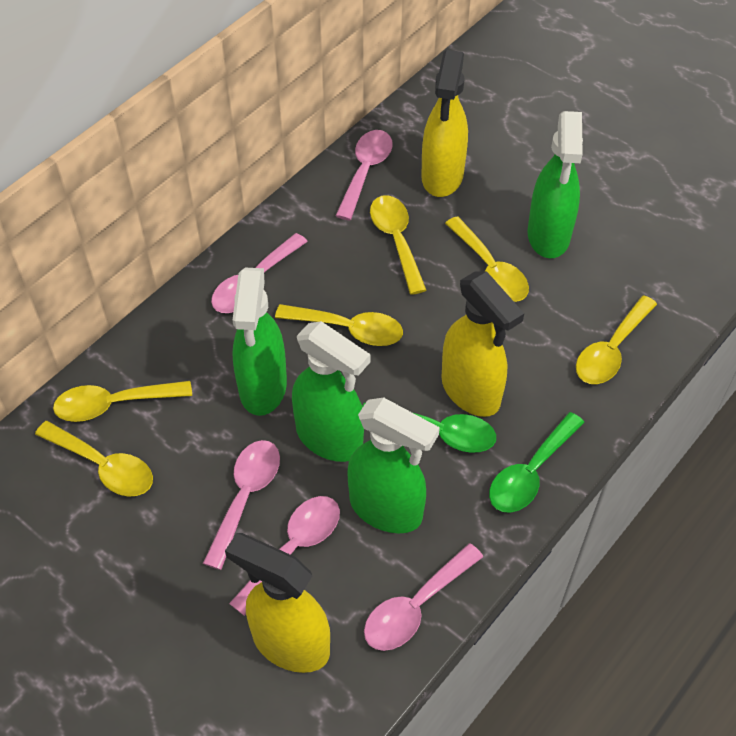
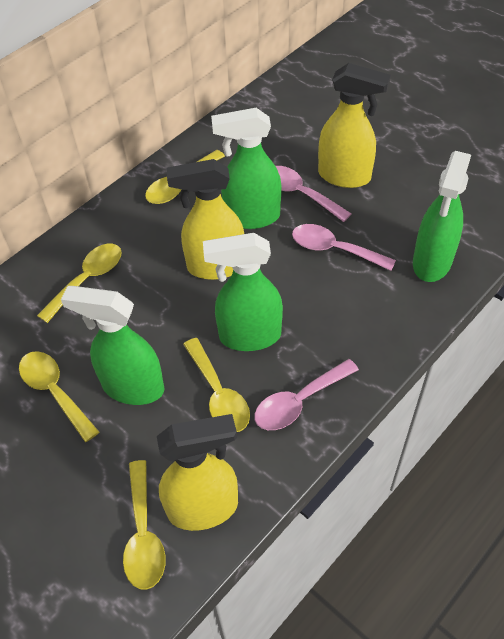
green spoon: [362,403,496,453] [489,412,585,513] = 2 -> none = 0
pink spoon: [203,440,280,570] [211,233,308,313] [229,496,340,616] [335,130,393,220] [364,543,483,651] = 5 -> [255,359,359,430] [276,166,352,222] [292,224,396,271] = 3
yellow spoon: [35,421,153,497] [53,381,192,422] [275,304,403,346] [370,195,426,295] [445,216,529,302] [576,295,657,384] = 6 -> [19,351,99,442] [37,244,122,323] [123,460,166,590] [145,150,225,204] [183,338,250,432] = 5

